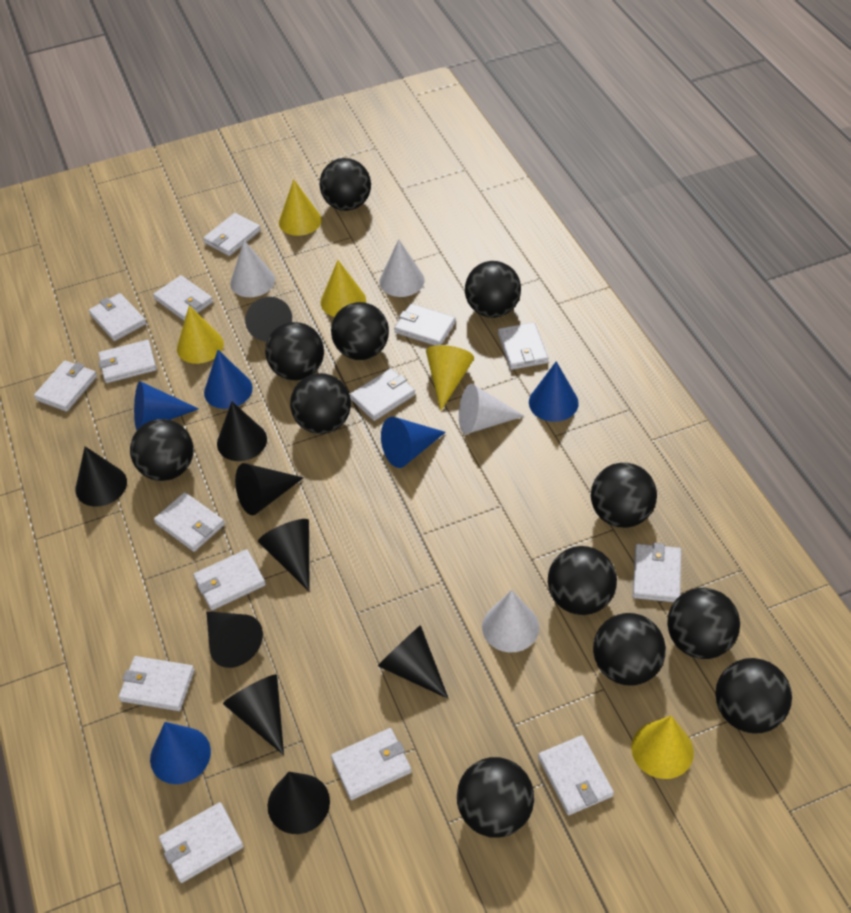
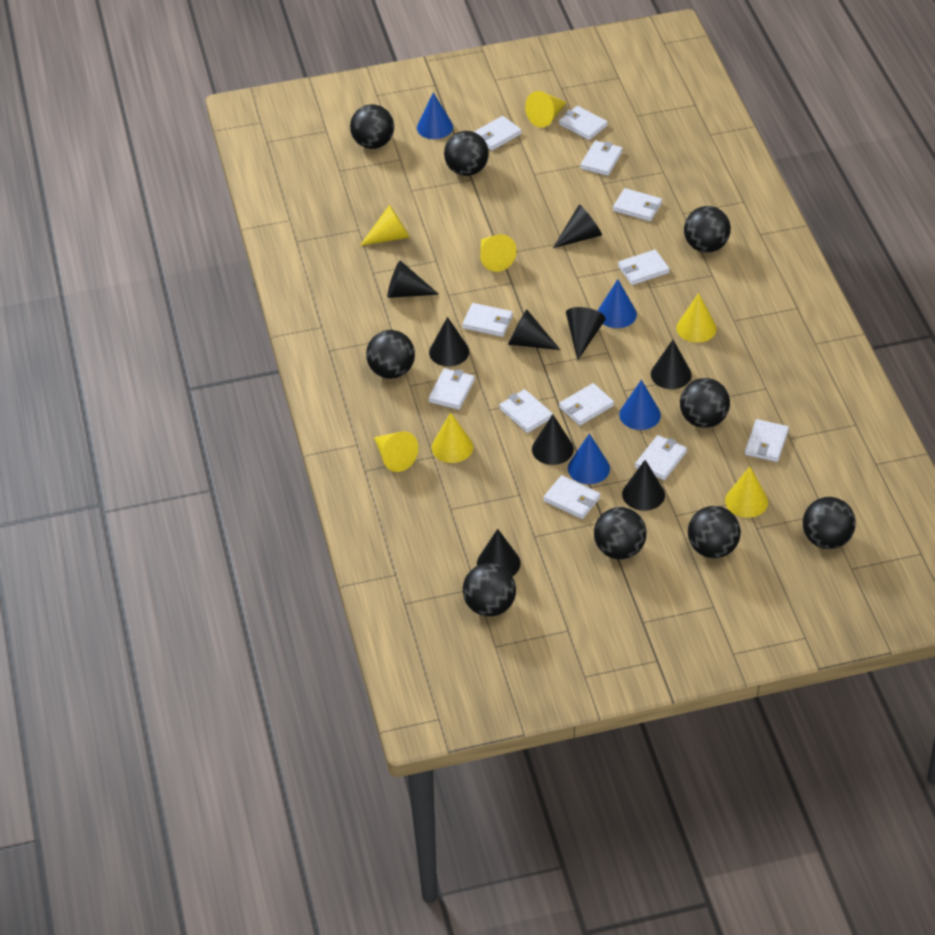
black ball: [130,419,193,481] [265,322,324,381] [290,373,351,434] [320,158,371,211] [331,302,389,360] [457,757,534,838] [465,261,521,318] [548,546,617,615] [591,463,657,528] [593,613,666,686] [667,588,740,659] [715,658,792,734] = 12 -> [350,104,394,149] [366,330,415,379] [444,131,489,176] [463,563,516,617] [594,507,646,560] [680,378,730,428] [684,206,731,253] [688,506,741,558] [803,497,856,549] = 9
blue cone: [134,381,199,430] [150,722,211,784] [204,350,253,409] [381,417,446,468] [529,361,579,422] = 5 -> [417,92,453,139] [568,433,610,484] [598,279,637,328] [619,380,661,430] = 4
white cone: [230,240,275,297] [379,239,425,297] [459,384,524,434] [482,590,539,653] = 4 -> none = 0
white wallet: [34,360,97,412] [89,293,146,341] [98,340,157,383] [119,656,195,711] [153,275,213,321] [154,492,225,552] [159,802,243,883] [193,549,266,610] [203,213,261,256] [331,728,412,800] [350,368,416,421] [394,304,456,346] [498,322,548,370] [538,735,614,815] [633,543,681,602] = 15 -> [428,368,475,410] [462,303,513,337] [474,116,522,151] [499,389,553,433] [543,475,600,519] [559,106,608,140] [559,383,614,426] [580,141,623,176] [613,188,662,222] [618,250,670,285] [635,435,687,480] [745,419,789,462] = 12
yellow cone: [177,305,224,364] [279,179,322,236] [321,260,366,317] [426,345,474,410] [631,716,694,779] = 5 -> [360,205,410,246] [374,431,419,472] [431,412,473,463] [480,234,517,272] [525,91,567,128] [676,293,717,343] [725,467,768,518] = 7

